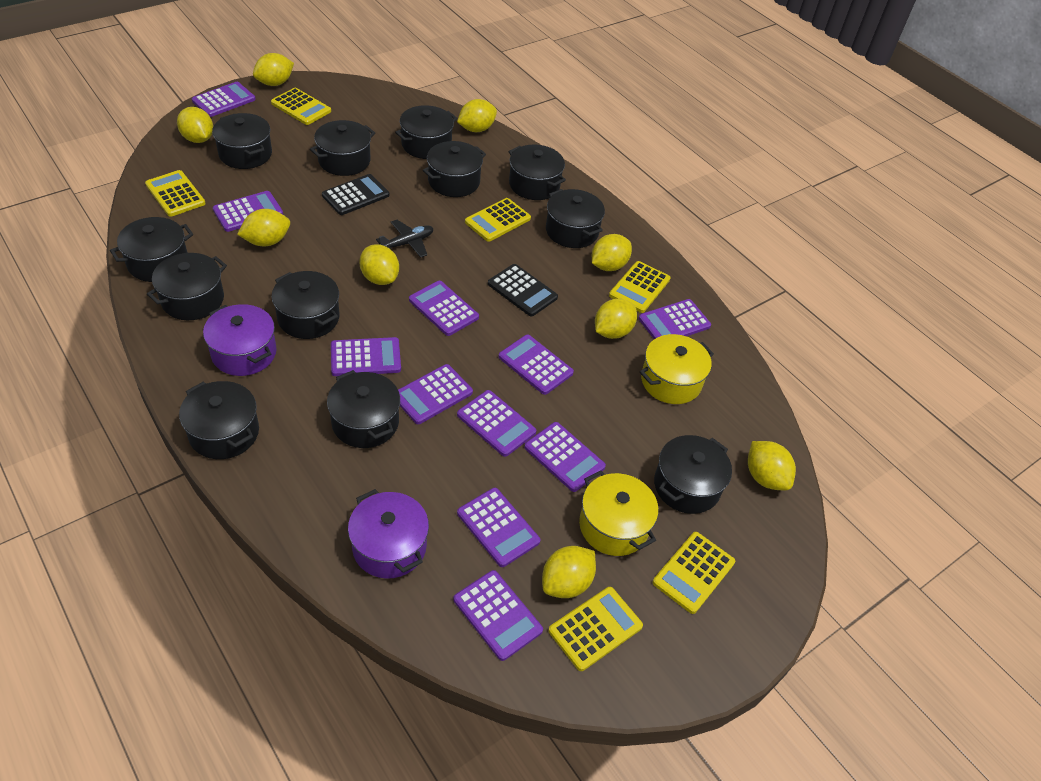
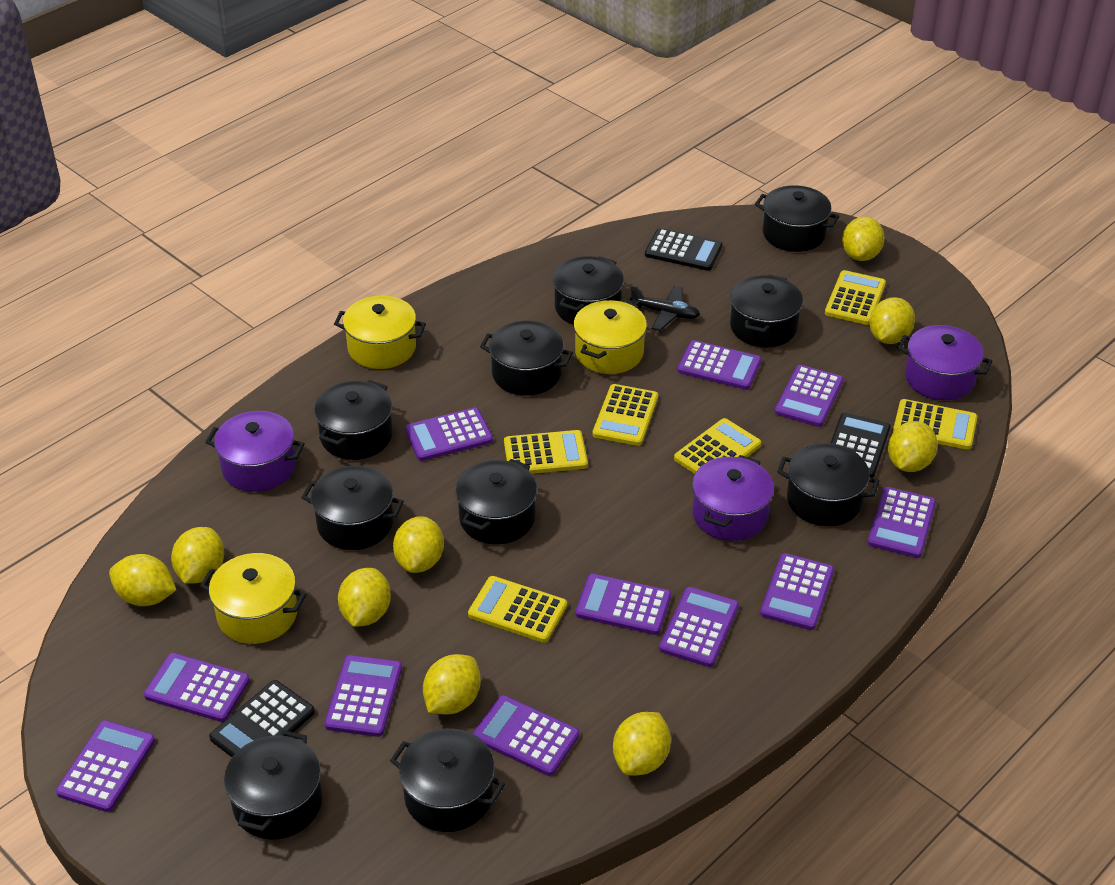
black calculator: [322,174,389,215] [488,264,558,317] = 2 -> [209,680,315,757] [645,228,723,271] [831,413,891,478] = 3
black pot: [110,217,193,282] [147,253,227,320] [179,381,259,459] [212,113,272,169] [272,271,340,339] [310,120,375,176] [327,370,400,448] [395,105,458,159] [423,141,486,197] [509,144,566,200] [546,189,605,248] [654,435,732,514] = 12 -> [224,730,322,840] [301,465,404,550] [314,380,393,460] [390,728,505,832] [456,459,537,544] [480,321,573,396] [553,256,624,325] [730,274,803,347] [755,185,839,252] [777,443,879,526] = 10
purple pot: [203,304,276,376] [348,489,429,579] = 2 -> [206,411,305,492] [692,455,774,541] [897,325,992,400] = 3
yellow pot: [579,471,658,556] [640,334,714,404] = 2 -> [200,553,307,644] [334,296,426,369] [573,300,647,374] = 3

